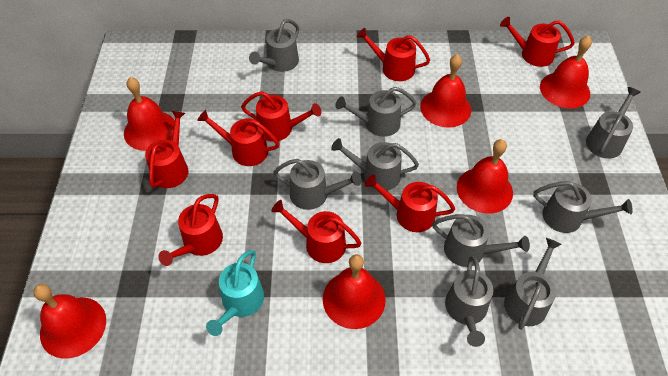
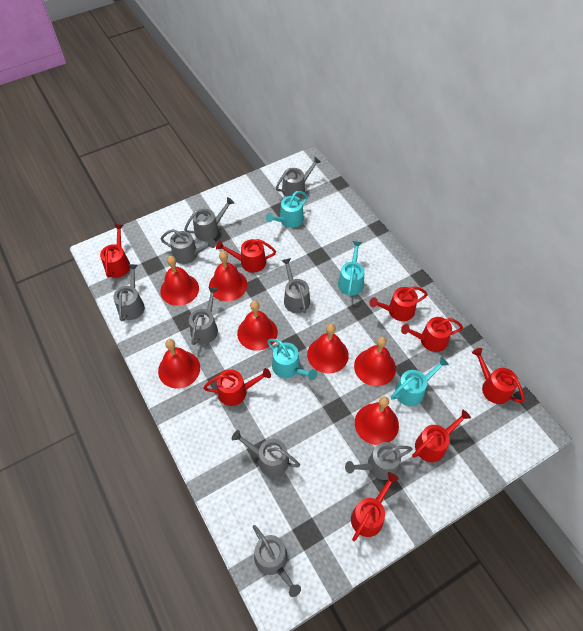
red bell: [33,284,106,359] [124,77,175,151] [323,254,386,329] [420,54,471,128] [457,139,513,214] [540,36,592,108] = 6 -> [158,339,200,388] [160,256,199,306] [209,251,247,301] [237,301,278,351] [307,324,349,373] [354,337,396,386] [355,396,399,445] = 7
turquoise watering can: [206,250,264,336] = 1 -> [265,191,308,228] [267,339,317,380] [338,241,365,296] [391,357,449,406] = 4

